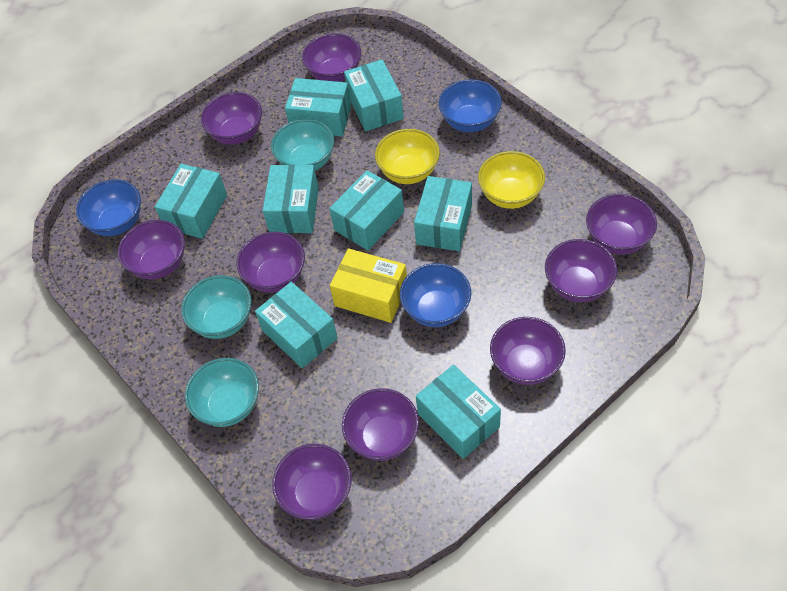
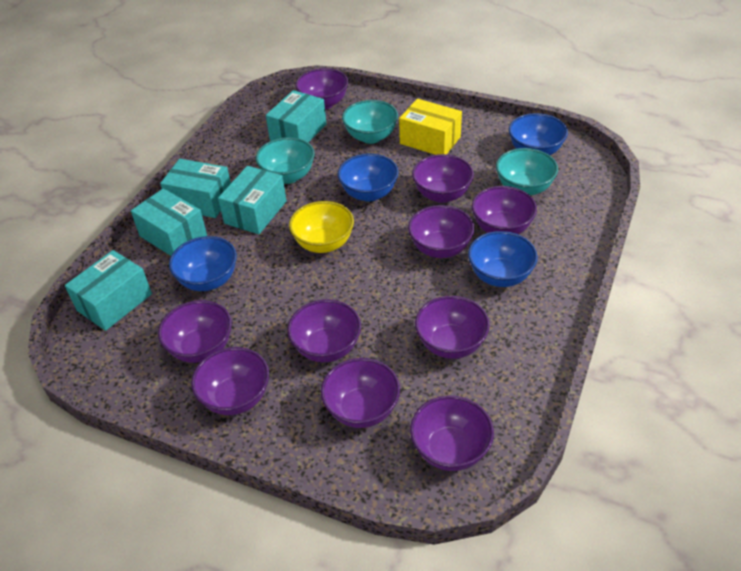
blue bowl: [76,179,141,236] [400,263,471,327] [439,79,502,132] = 3 -> [169,236,237,291] [338,153,399,202] [468,231,538,287] [509,113,568,155] = 4
purple bowl: [118,220,185,279] [201,92,262,145] [236,232,305,293] [272,444,352,520] [302,33,361,82] [342,388,419,461] [490,317,566,385] [545,239,617,302] [586,194,657,255] = 9 -> [158,300,232,363] [191,347,269,415] [287,299,361,362] [295,68,349,109] [321,358,400,428] [408,205,475,258] [410,396,494,471] [412,154,474,203] [415,296,490,359] [472,186,537,234] = 10
turquoise box: [155,164,227,239] [255,282,338,368] [263,165,319,233] [285,78,351,136] [330,170,404,251] [344,59,404,131] [414,176,472,251] [416,365,501,459] = 8 -> [65,250,152,331] [131,188,207,256] [160,159,231,218] [218,166,286,234] [266,90,326,143] = 5
yellow bowl: [375,129,440,184] [478,151,545,209] = 2 -> [289,201,354,253] = 1

